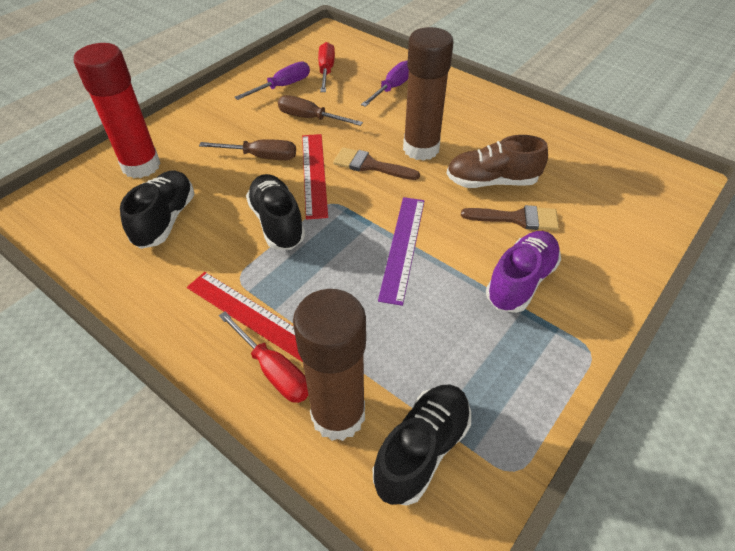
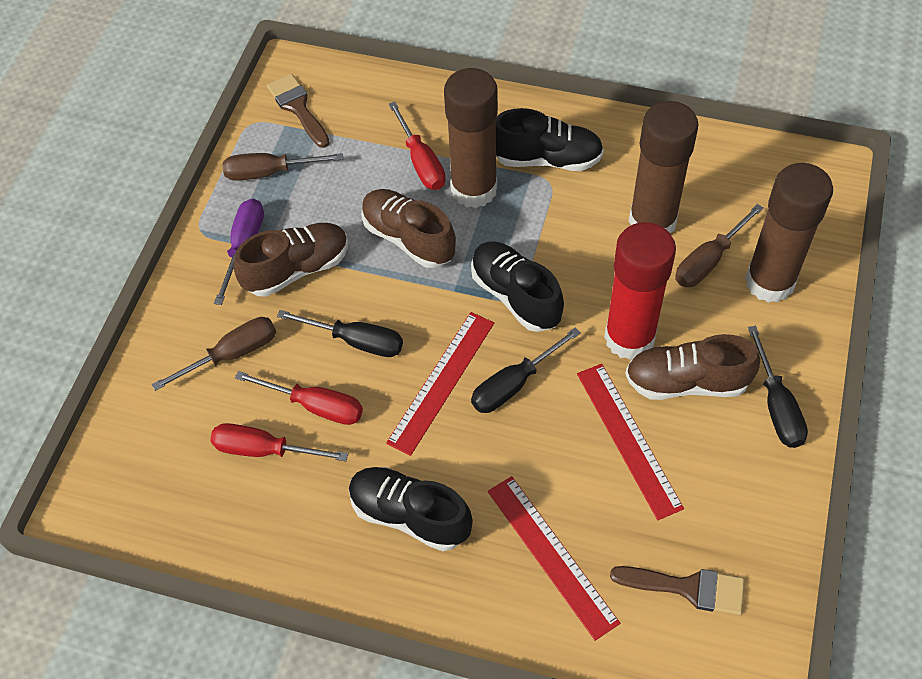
black screwdriver: none = 0 -> [277,310,403,357] [471,327,581,413] [748,326,808,448] = 3
brown glue stick: [293,289,366,441] [403,27,453,161] = 2 -> [444,68,498,208] [628,101,699,234] [745,163,833,303] = 3
brown screwdriver: [199,139,296,160] [278,95,363,126] = 2 -> [152,317,276,391] [222,153,343,181] [675,204,764,287] = 3
brown shoe: [446,135,548,188] = 1 -> [233,223,348,297] [361,189,456,268] [625,334,760,400] = 3
purple ruler: [378,197,425,306] = 1 -> none = 0
purple screwdriver: [235,61,310,100] [361,60,409,107] = 2 -> [214,199,264,305] = 1
purple shoe: [486,231,561,313] = 1 -> none = 0
red ruler: [187,272,303,362] [302,134,328,220] = 2 -> [386,312,494,456] [488,476,620,641] [577,364,684,520] = 3
red screwdriver: [219,311,309,403] [318,42,335,92] = 2 -> [210,423,348,461] [235,371,363,425] [388,102,446,190] = 3

